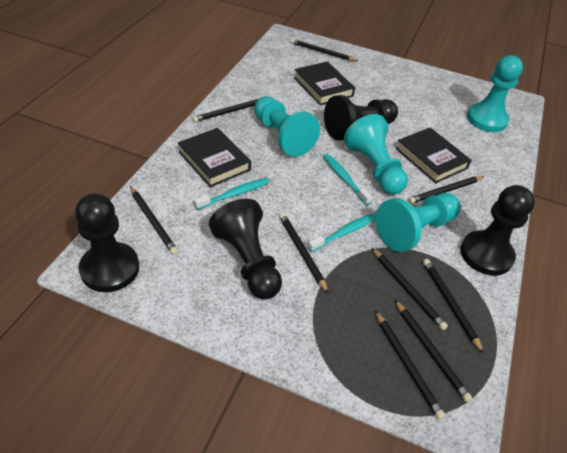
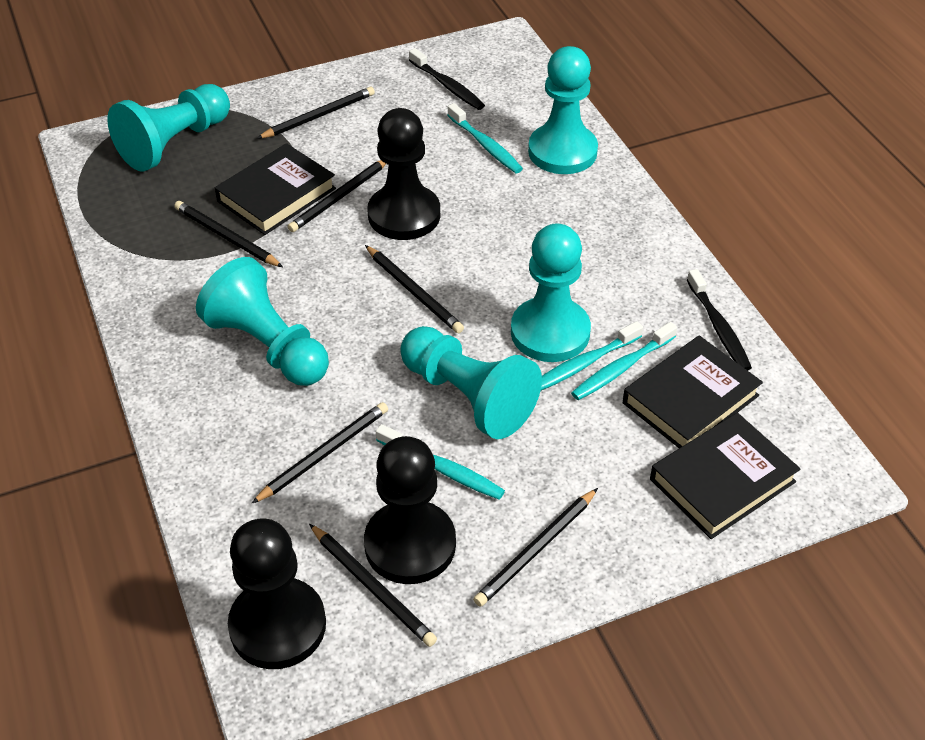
black pawn: [75,194,139,292] [209,199,282,299] [324,95,398,141] [461,185,535,276] = 4 -> [228,519,326,669] [364,436,456,584] [367,108,440,240] = 3
black pencil: [130,186,178,255] [193,99,259,122] [279,213,329,294] [291,39,358,61] [372,248,448,330] [375,311,445,419] [395,300,472,402] [409,176,484,204] [423,259,484,354] = 9 -> [174,201,283,267] [251,402,388,504] [256,87,375,139] [288,160,386,232] [309,524,437,647] [365,245,464,333] [473,488,598,607] = 7
black toothbrush: none = 0 -> [409,48,485,110] [687,269,752,370] = 2
turquoise pawn: [254,96,320,157] [344,114,408,195] [376,193,460,252] [467,55,523,132] = 4 -> [107,84,230,171] [196,257,329,386] [400,326,542,439] [511,223,591,362] [528,46,598,174] = 5
turquoise toothbrush: [194,178,269,210] [308,213,376,252] [323,154,372,205] = 3 -> [376,424,505,500] [447,103,523,173] [541,321,643,390] [571,322,677,400] = 4

